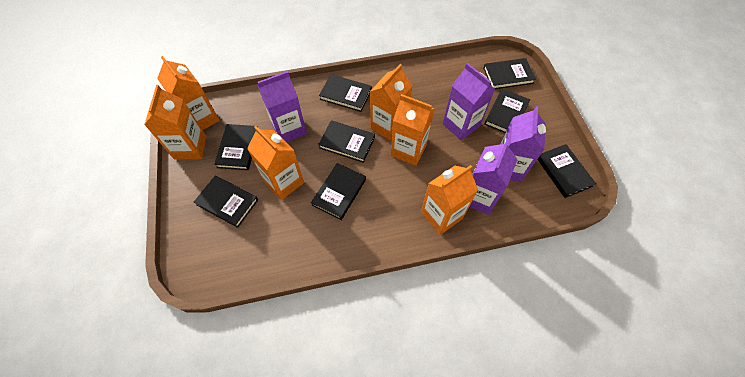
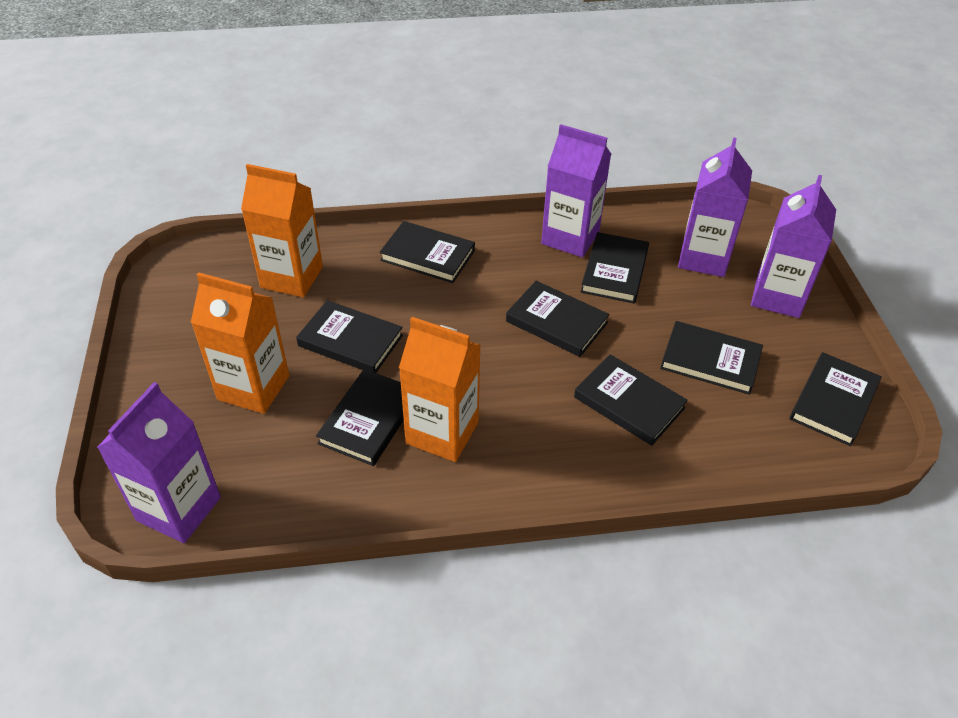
orange carton: [144,85,207,160] [157,56,220,130] [247,126,304,200] [370,64,412,141] [391,94,434,166] [421,165,478,235] = 6 -> [191,272,289,414] [241,164,323,297] [399,317,481,462] = 3

